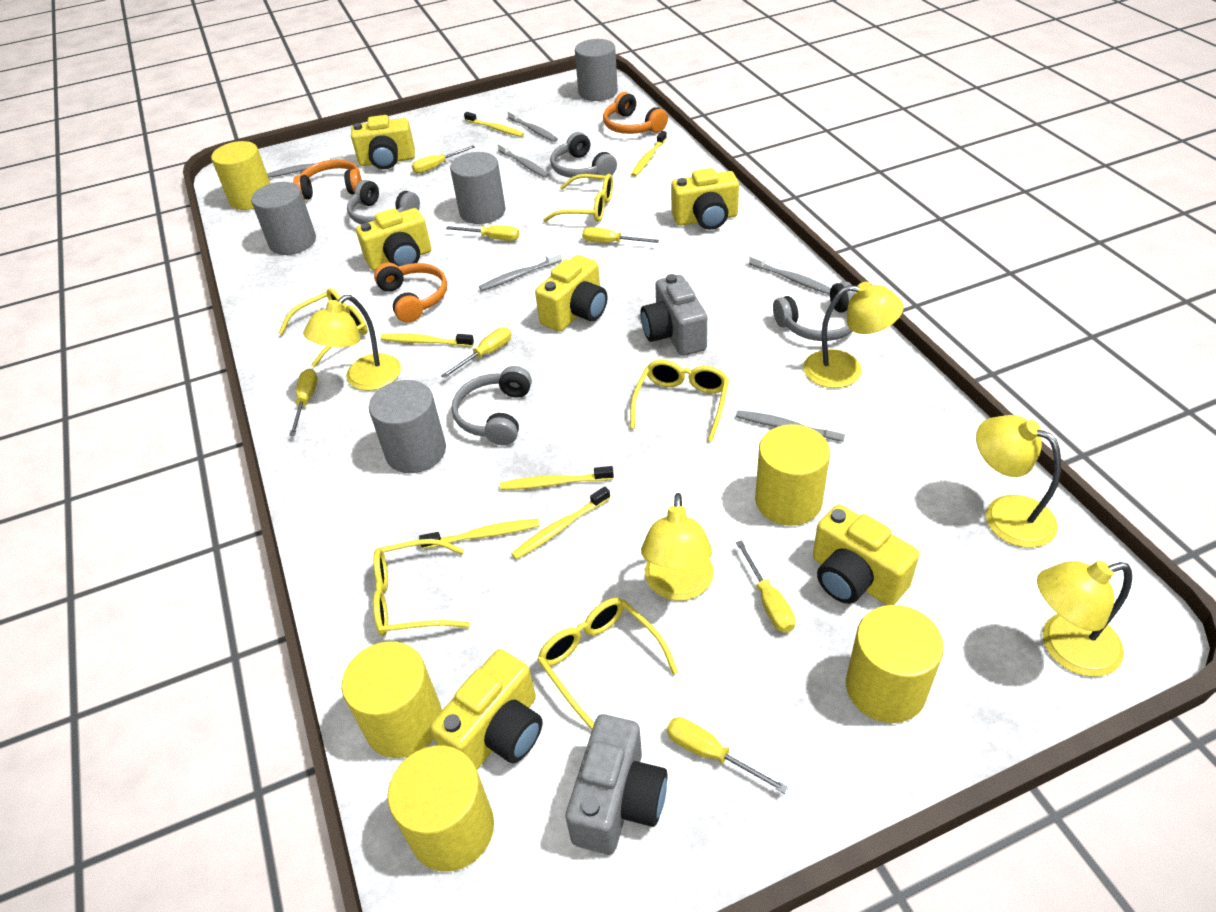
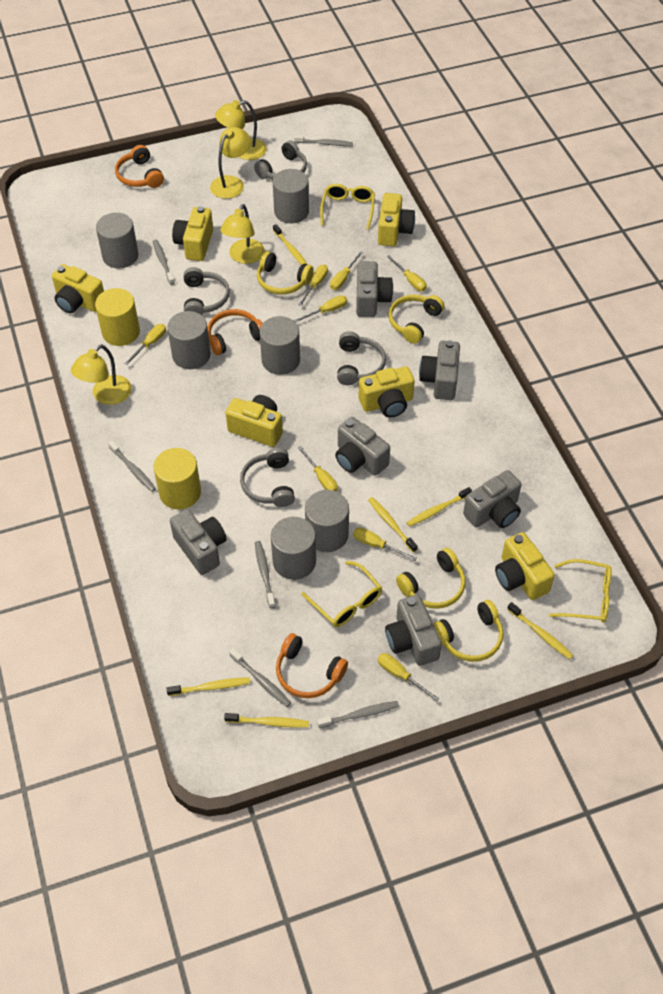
grey camera: [566,714,667,855] [640,274,707,356] = 2 -> [170,509,227,575] [335,417,390,476] [356,261,393,317] [385,595,442,666] [419,340,460,400] [463,470,522,528] = 6
grey cylinder: [251,182,316,255] [369,380,446,473] [450,152,505,224] [575,39,618,101] = 4 -> [96,213,139,268] [167,311,211,369] [259,316,300,375] [271,517,316,580] [273,169,309,223] [305,490,349,552] = 6
yellow cylinder: [211,141,271,210] [342,641,442,758] [388,745,494,872] [755,424,830,526] [846,605,944,723] = 5 -> [95,288,140,346] [154,448,201,509] = 2
yellow glasses: [279,288,368,367] [373,539,470,636] [537,598,678,730] [543,174,613,222] [630,360,729,442] = 5 -> [301,561,382,627] [320,184,375,230] [549,559,612,622] = 3
yellow headphones: none = 0 -> [257,251,314,295] [389,294,444,344] [396,548,465,609] [433,600,504,662] = 4
yellow lamp: [303,295,401,391] [641,493,714,601] [803,282,903,388] [976,415,1061,548] [1037,561,1132,677] = 5 -> [71,345,131,405] [210,127,250,199] [215,100,266,160] [220,204,265,264] = 4
yellow screwdriver: [289,369,318,436] [412,145,475,173] [441,327,511,378] [446,226,519,241] [582,227,659,243] [667,717,788,794] [736,540,795,633] = 7 -> [124,324,166,365] [294,295,347,322] [297,446,338,492] [298,265,328,306] [330,251,363,290] [353,527,416,561] [378,653,439,702] [387,255,427,291] = 8

